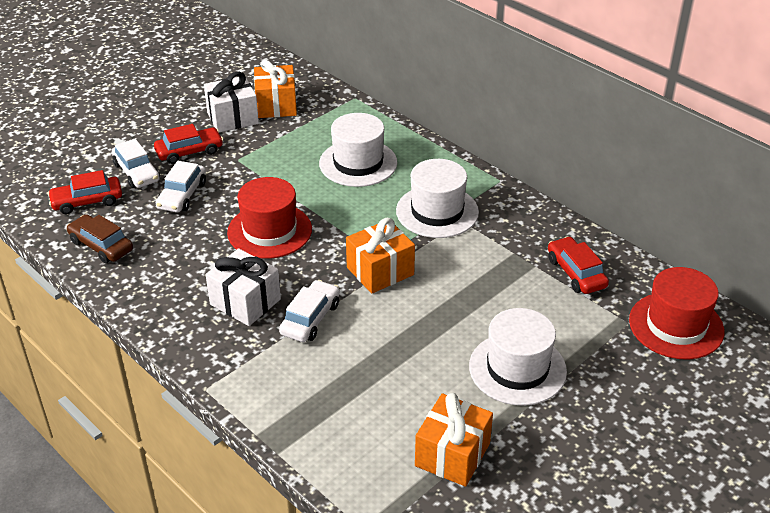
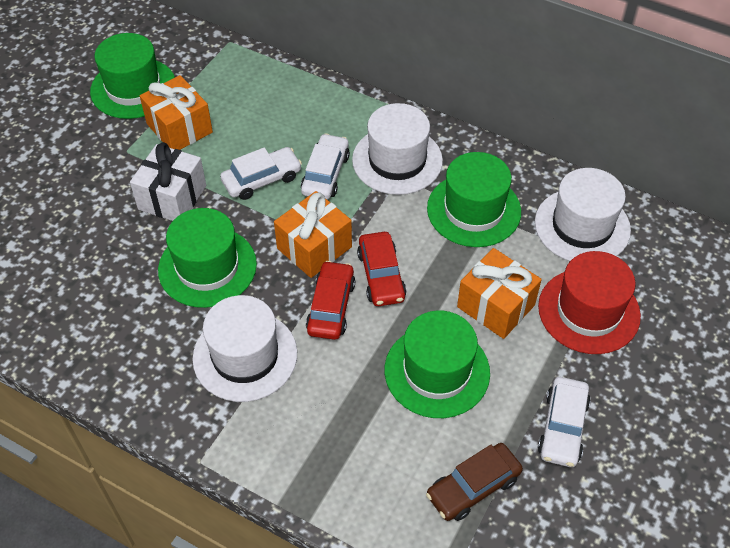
green hat: none = 0 -> [90,33,175,119] [158,208,257,308] [385,310,490,418] [427,152,521,247] = 4
red car: [48,170,122,214] [154,124,223,164] [548,236,609,294] = 3 -> [306,261,355,340] [357,232,406,306] = 2
red hat: [227,177,312,259] [629,267,724,360] = 2 -> [538,251,641,354] = 1
white gift: [204,72,259,132] [206,248,281,326] = 2 -> [130,142,206,221] = 1

